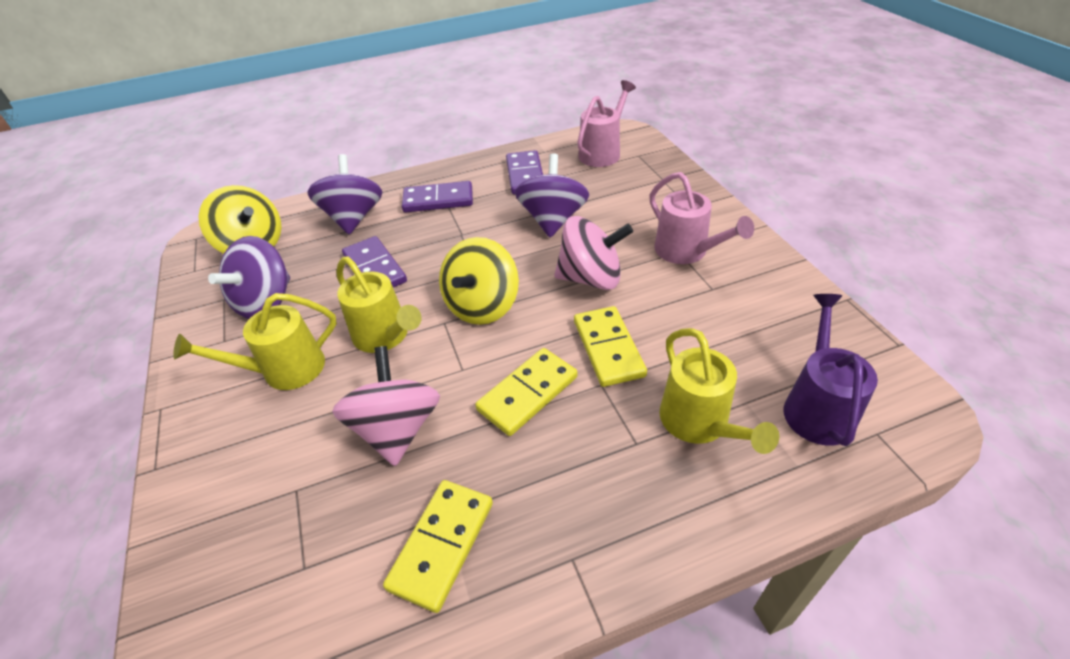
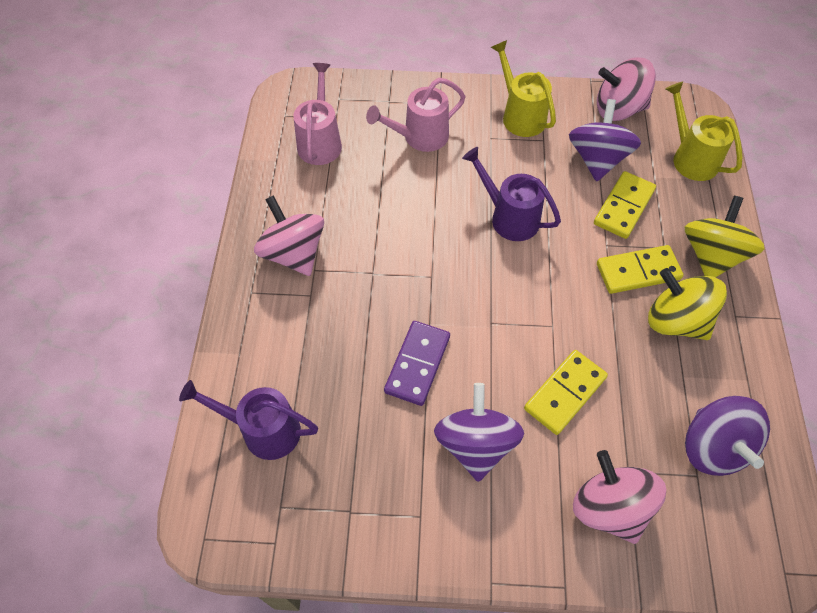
pink spinning top: [332,346,440,466] [554,216,633,290] = 2 -> [254,195,324,276] [573,450,666,544] [597,57,656,121] = 3
purple domino: [342,236,407,288] [402,181,473,213] [506,150,543,195] = 3 -> [384,321,450,406] = 1
purple watering can: [783,294,878,446] = 1 -> [179,380,318,460] [462,147,561,241] = 2
yellow watering can: [173,293,337,390] [336,256,422,353] [659,328,779,454] = 3 -> [491,40,556,137] [665,81,743,181] = 2

